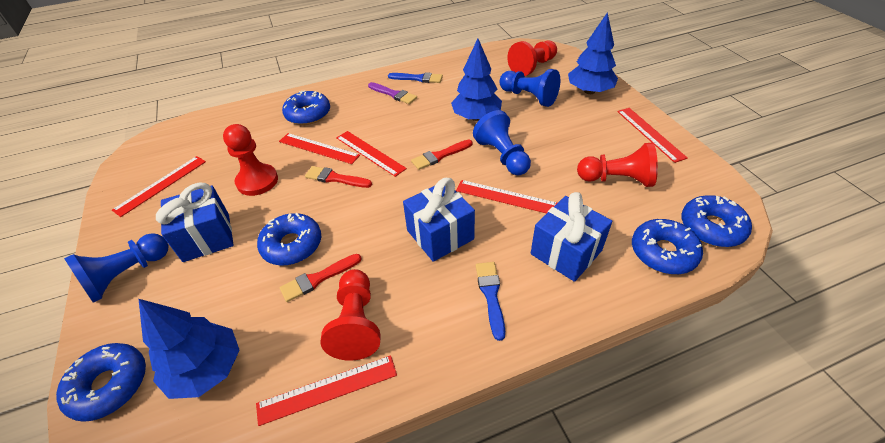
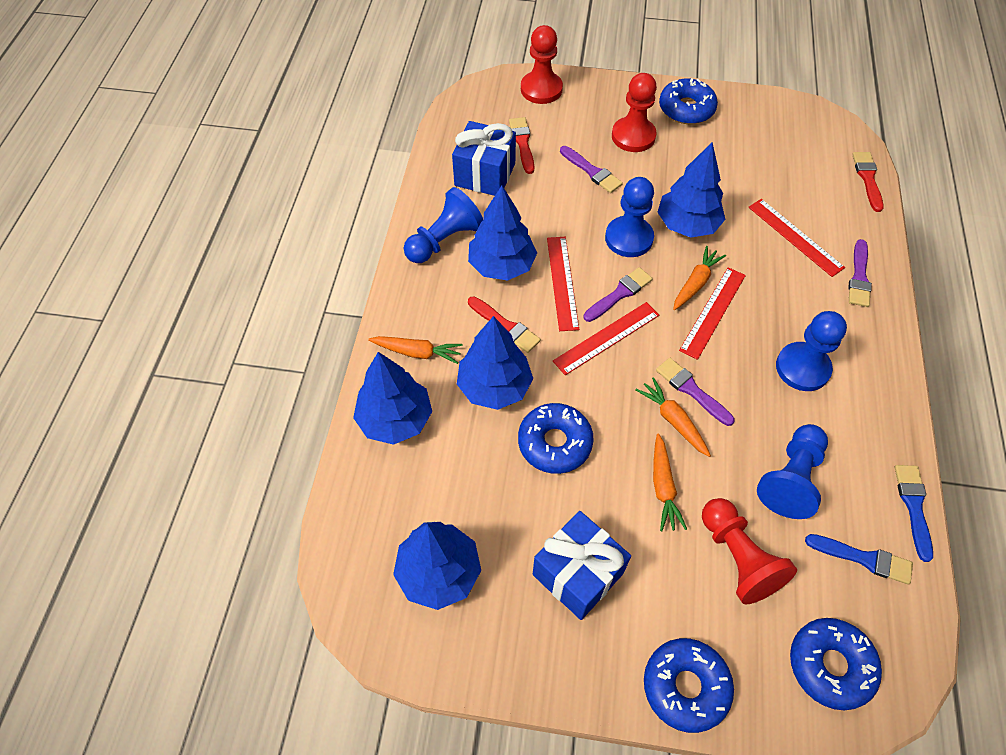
blue donut: [56,343,146,422] [257,213,321,265] [282,91,330,125] [632,219,703,274] [681,195,752,247] = 5 -> [518,403,594,474] [644,638,734,733] [659,78,718,124] [790,618,882,710] = 4
blue gift: [156,182,234,262] [403,178,475,262] [531,192,612,282] = 3 -> [452,121,516,196] [533,511,631,620] = 2
blue pawn: [64,233,169,303] [473,110,531,175] [500,69,560,107] = 3 -> [404,187,483,263] [605,177,654,257] [757,424,828,519] [776,311,847,391] = 4
blue tree: [139,299,240,399] [451,39,502,121] [568,12,618,94] = 3 -> [353,352,432,445] [393,522,481,610] [457,316,533,410] [468,185,537,281] [657,143,725,238] = 5
orange carrot: none = 0 -> [368,336,463,364] [635,377,711,457] [653,434,687,531] [673,246,726,310] = 4
purple brush: [368,82,417,104] = 1 -> [560,146,623,193] [583,267,653,322] [656,358,735,426] [848,239,872,307] = 4
red pawn: [223,124,278,196] [321,269,380,361] [508,40,557,76] [577,143,658,187] = 4 -> [521,25,563,104] [612,73,657,152] [702,498,797,604] = 3
red ruler: [112,156,206,217] [256,355,397,426] [279,133,360,164] [336,131,407,177] [456,180,557,213] [617,108,688,163] = 6 -> [547,237,579,331] [553,302,659,375] [679,267,746,360] [748,199,845,277] = 4

